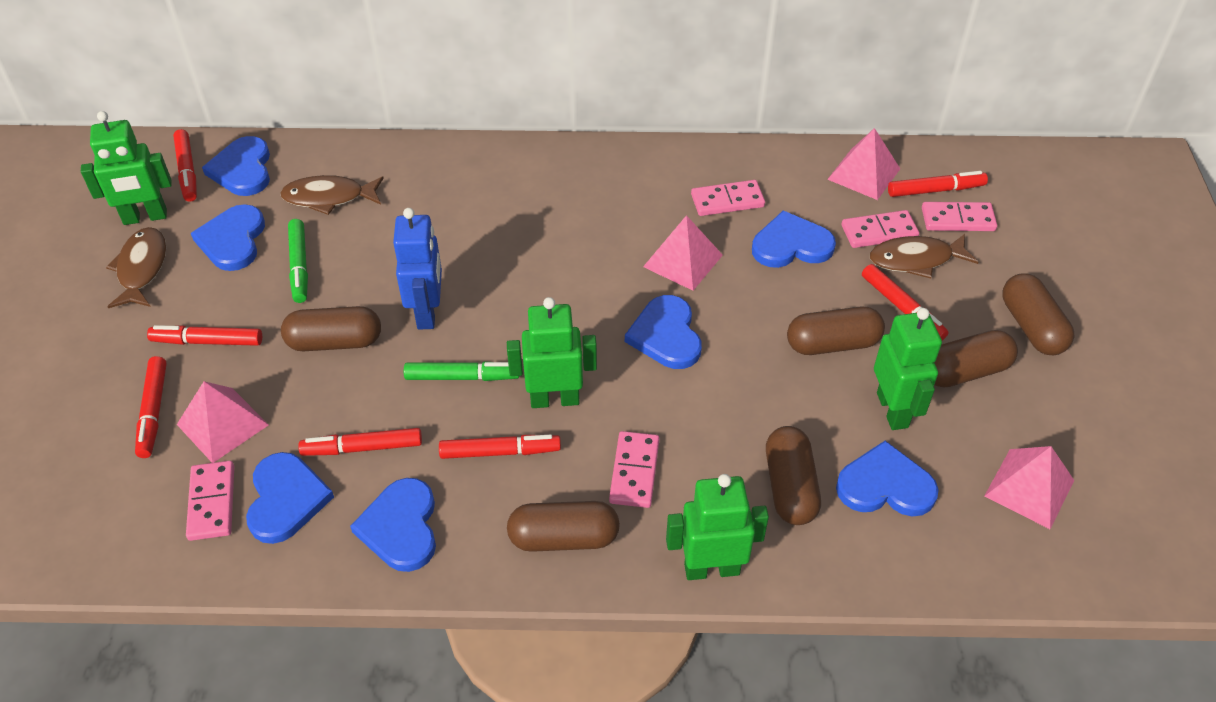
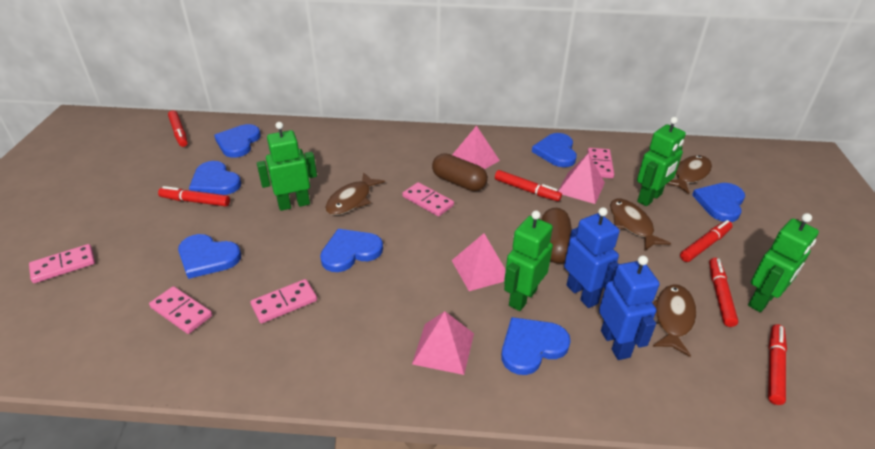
blue robot: [393,208,442,330] = 1 -> [564,207,620,308] [599,256,660,360] = 2
brown capsule: [281,306,381,351] [507,501,620,552] [766,426,821,525] [787,307,885,355] [934,330,1018,388] [1002,273,1074,355] = 6 -> [432,153,488,191] [541,208,572,264] = 2
brown fish: [106,227,166,308] [280,175,384,215] [870,234,979,279] = 3 -> [325,172,385,215] [610,199,671,251] [653,284,696,357] [667,155,712,194] = 4
green marker: [288,219,308,303] [404,361,520,381] = 2 -> none = 0
red marker: [135,356,167,458] [147,325,262,346] [173,129,197,202] [298,428,422,456] [439,435,561,459] [862,264,949,340] [888,171,988,197] = 7 -> [158,186,230,207] [168,110,188,147] [495,170,562,201] [680,220,733,262] [709,258,738,327] [768,324,787,405] = 6

